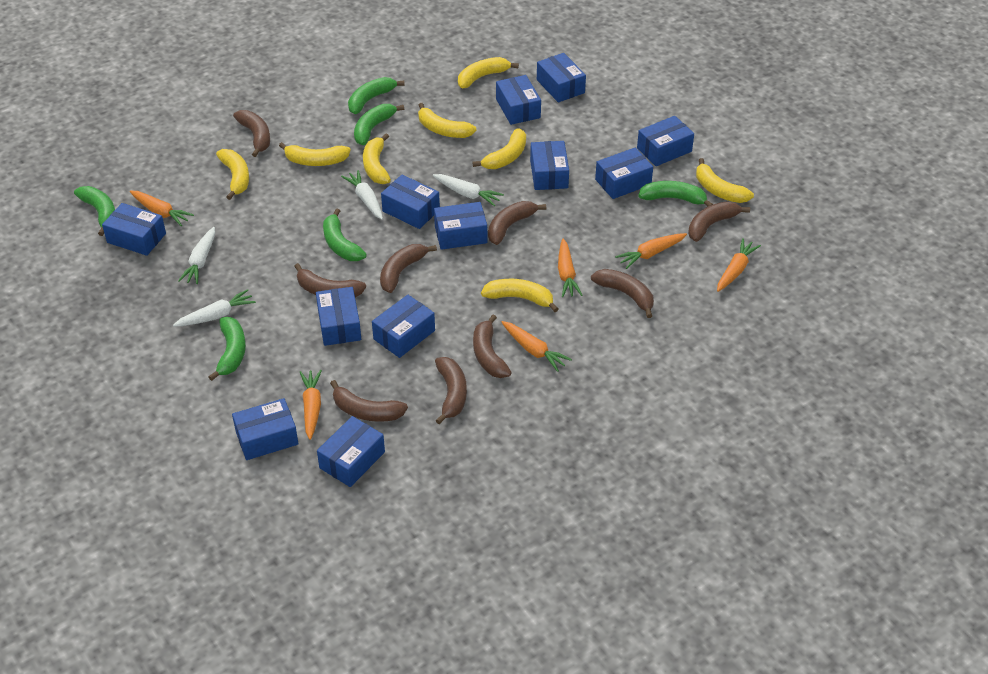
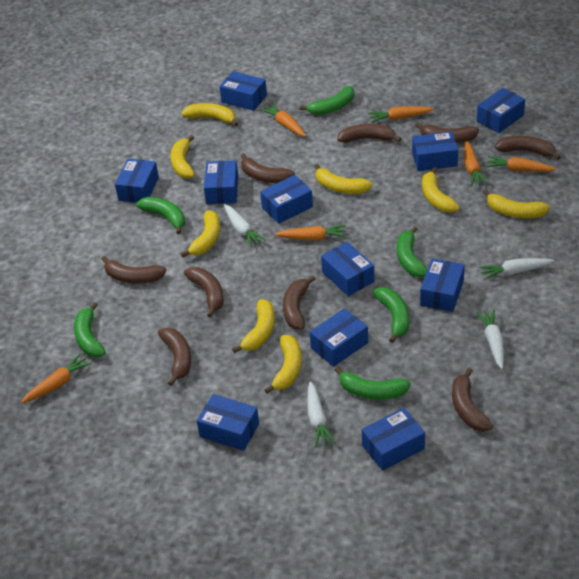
blue box: [102,203,166,256] [232,398,299,460] [316,287,361,346] [317,416,385,487] [372,295,435,358] [381,175,440,229] [434,202,487,250] [496,75,541,125] [530,141,569,190] [537,53,586,102] [595,148,653,199] [637,116,694,166] = 12 -> [115,159,159,202] [197,394,259,451] [204,160,238,204] [219,71,267,111] [260,175,313,224] [310,308,368,367] [321,242,374,296] [362,408,425,471] [412,131,458,171] [420,258,465,312] [477,88,525,133] = 11

